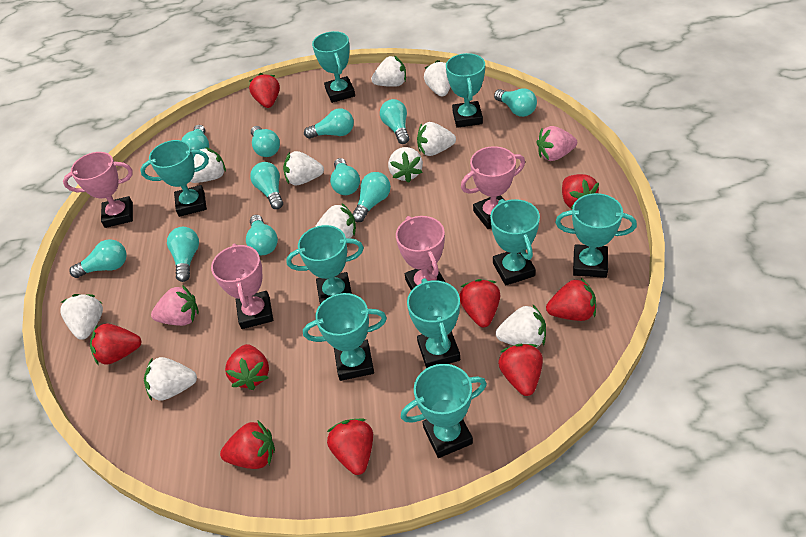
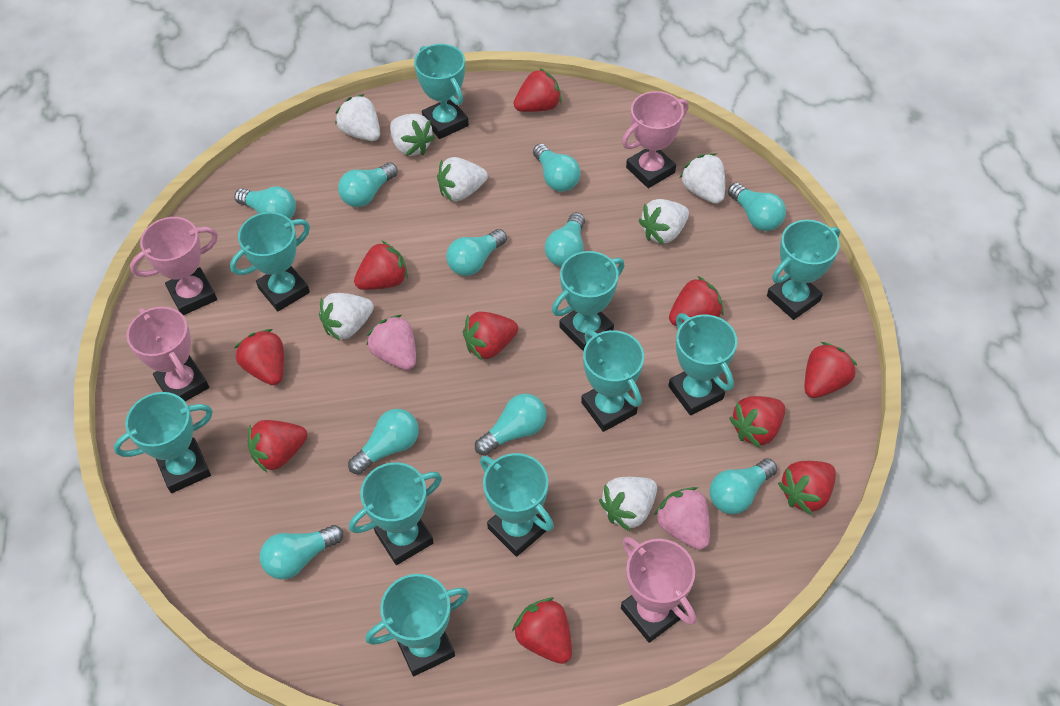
red strawberry: [90,323,142,365] [220,420,275,469] [225,344,269,390] [249,73,280,108] [327,419,373,475] [459,279,500,327] [498,344,543,396] [546,278,596,321] [562,174,599,209] = 9 -> [234,329,284,385] [248,420,307,472] [354,240,408,290] [463,312,518,361] [512,598,572,664] [514,68,562,112] [669,276,724,326] [729,396,785,448] [778,461,836,515] [805,342,857,398] = 10
turquoise light bulb: [69,239,127,278] [167,227,199,282] [182,125,209,157] [246,215,278,255] [250,162,283,209] [251,126,280,157] [304,108,354,139] [330,158,360,195] [352,172,391,222] [380,99,409,144] [494,88,537,117] = 11 -> [234,186,296,219] [260,525,343,579] [338,162,398,207] [348,409,419,474] [446,229,507,276] [475,394,547,456] [533,144,580,192] [545,212,585,267] [709,458,778,514] [728,183,786,231] = 10
turquoise trophy: [140,140,209,217] [286,225,364,304] [303,293,387,381] [312,31,355,103] [401,364,487,458] [407,278,460,368] [446,53,485,128] [490,199,540,286] [555,193,637,278] = 9 -> [113,392,213,493] [230,212,310,311] [349,462,442,565] [365,574,469,676] [414,44,469,139] [480,453,554,557] [552,251,624,351] [581,330,644,432] [668,314,737,416] [767,220,840,320] = 10
white strawberry: [60,294,103,340] [144,357,197,401] [190,147,226,183] [283,151,324,185] [315,203,356,238] [371,56,406,87] [388,147,423,183] [417,122,456,156] [424,60,451,97] [496,305,546,348] = 10 -> [319,293,374,341] [335,94,380,141] [390,114,435,156] [437,157,488,201] [599,477,657,531] [639,199,689,245] [680,153,725,204] = 7

